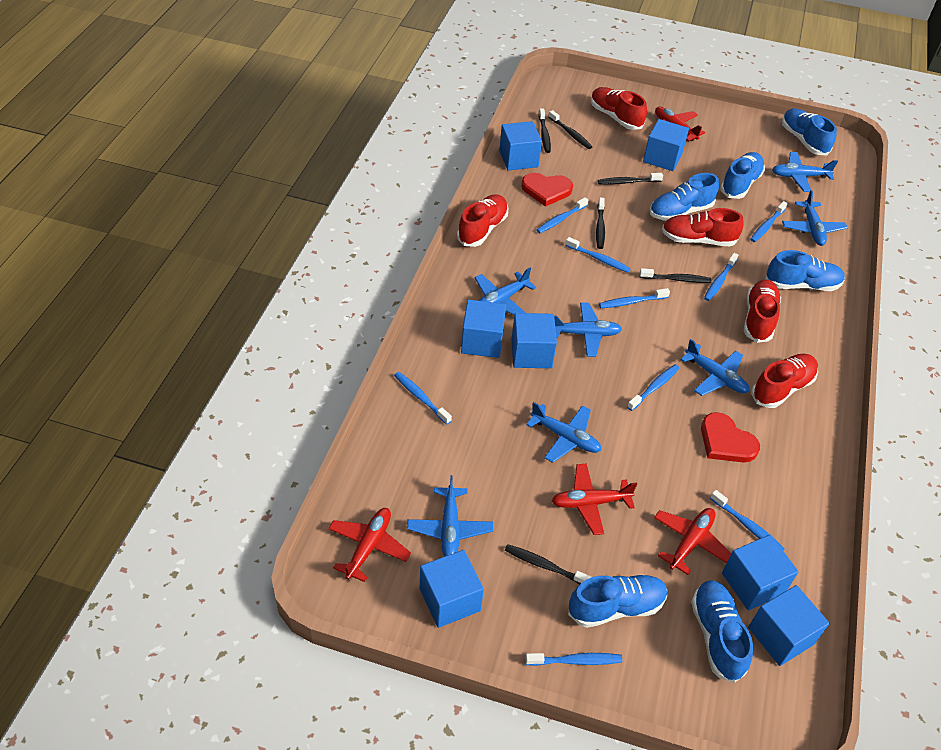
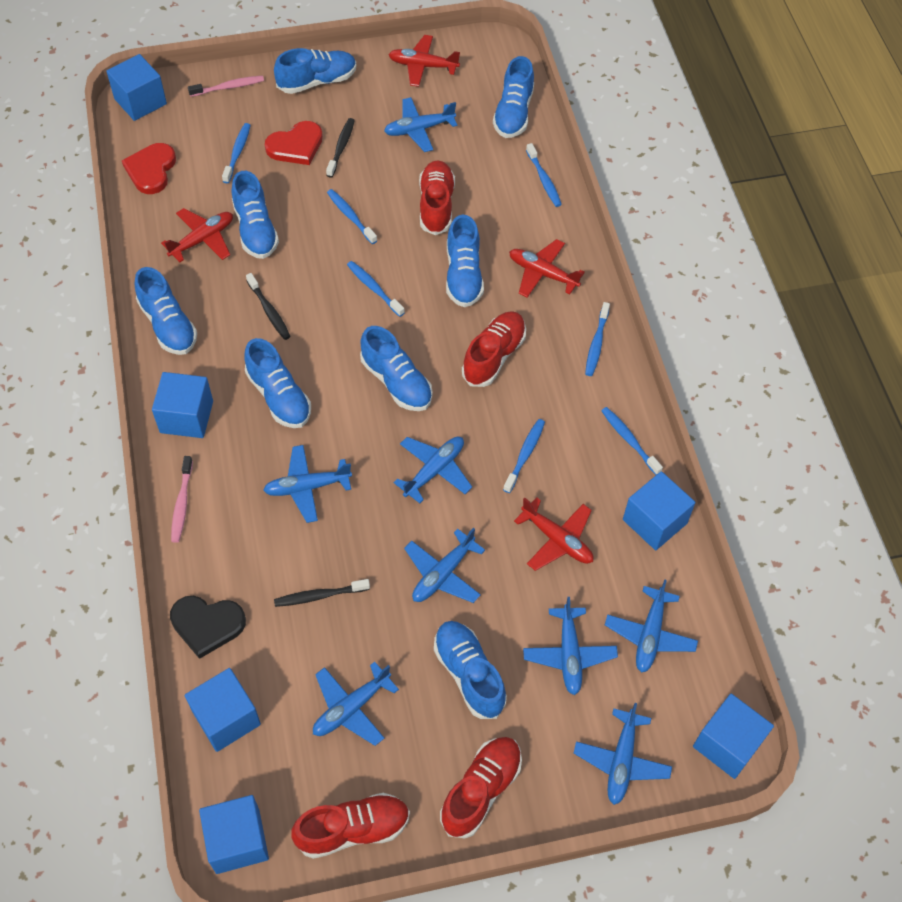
black heart: none = 0 -> [170,596,246,659] = 1
black toothbrush: [505,544,591,584] [539,108,551,153] [549,110,592,149] [596,197,605,249] [598,173,663,185] [640,268,711,283] = 6 -> [246,273,291,340] [274,579,370,607] [326,118,355,178] = 3
blue cube: [420,550,484,628] [461,300,506,358] [499,121,542,171] [511,313,557,368] [643,119,689,171] [722,535,798,610] [748,585,830,666] = 7 -> [106,54,167,121] [152,372,213,438] [185,668,261,752] [199,795,269,874] [623,471,695,550] [693,694,774,779] = 6
blue plane: [407,475,493,557] [475,267,536,315] [526,402,601,463] [554,302,622,357] [680,339,749,396] [772,152,838,192] [782,190,847,246] = 7 -> [264,445,352,523] [313,662,399,746] [384,97,457,152] [394,436,472,503] [404,528,485,603] [523,597,618,695] [574,703,672,805] [605,579,698,673] = 8
blue shoe: [568,574,668,628] [650,173,719,221] [691,580,753,683] [720,152,765,199] [765,250,845,291] [782,108,837,156] = 6 -> [134,267,197,355] [232,171,279,259] [244,338,311,428] [274,48,356,94] [360,326,433,411] [434,621,507,719] [446,215,484,307] [493,56,534,138] = 8
blue toothbrush: [394,372,452,424] [525,653,622,666] [536,197,588,233] [565,237,631,273] [599,288,670,308] [627,364,679,411] [704,253,738,301] [710,490,785,551] [750,201,788,242] = 9 -> [222,123,251,183] [327,189,377,244] [347,261,405,317] [503,419,545,493] [526,143,562,207] [585,302,610,376] [601,407,663,475] = 7
pink toothbrush: none = 0 -> [171,456,193,543] [188,76,264,97] = 2
red shoe: [457,194,508,247] [591,87,647,130] [662,208,744,246] [744,280,781,343] [751,354,818,408] = 5 -> [291,793,410,859] [419,160,455,235] [440,737,522,838] [462,311,526,387] = 4

